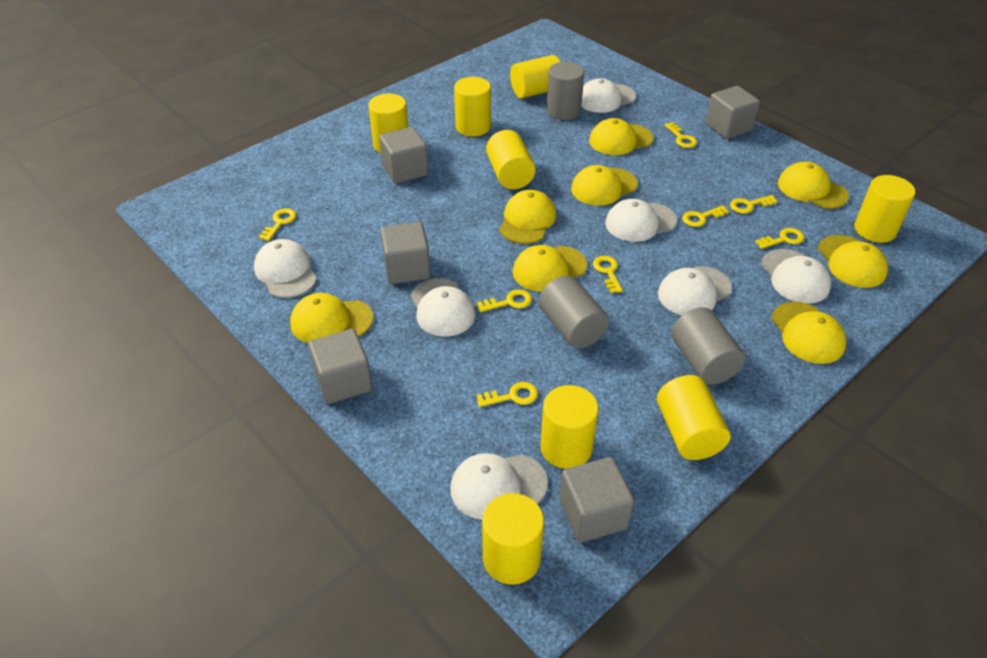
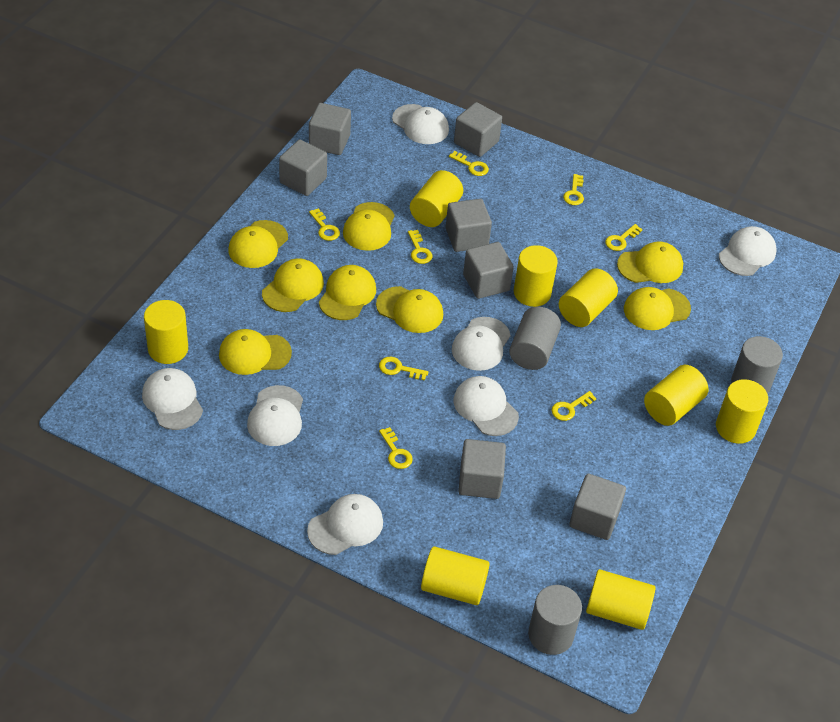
grey cube: [308,329,372,404] [379,127,428,184] [381,222,431,284] [559,457,634,543] [706,86,760,139] = 5 -> [279,139,327,196] [309,103,351,155] [446,199,492,252] [454,102,502,157] [458,439,506,499] [463,242,514,299] [569,474,626,540] = 7

